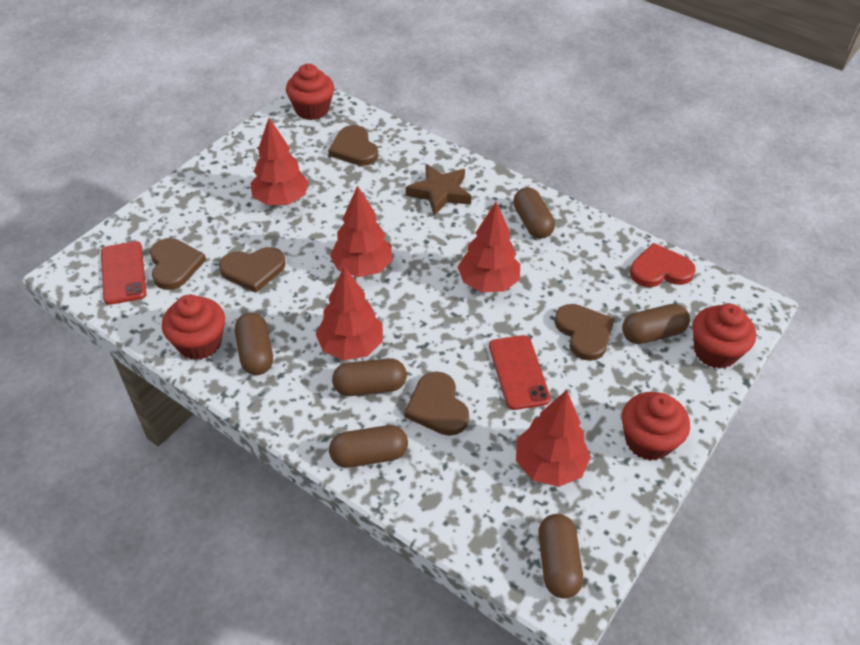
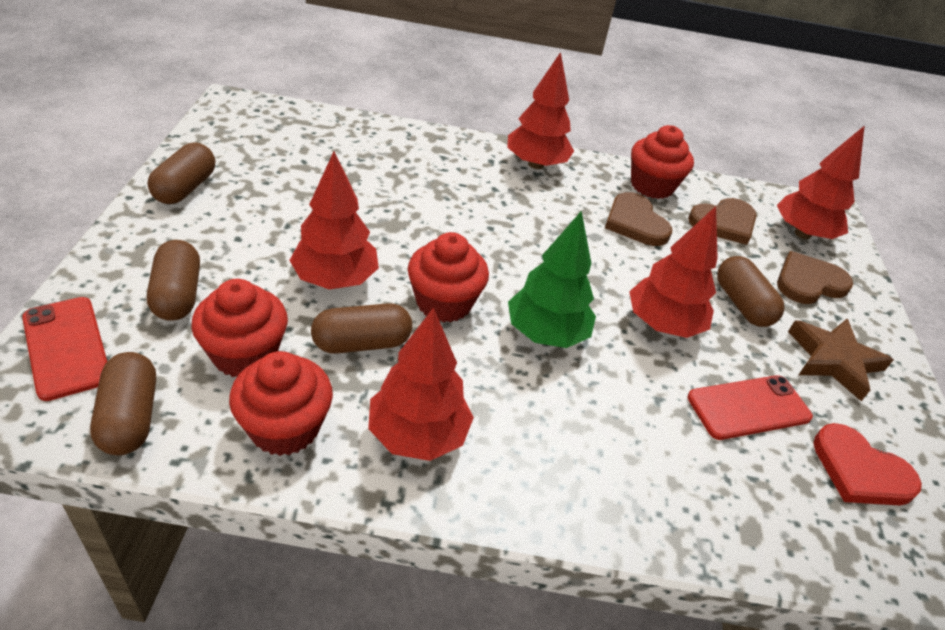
brown capsule: [235,313,273,375] [329,425,408,468] [332,358,407,396] [513,187,555,239] [538,514,583,599] [622,304,690,344] = 6 -> [90,352,156,455] [147,143,215,204] [147,240,200,321] [311,303,412,354] [717,256,784,327] = 5
brown heart: [150,238,206,290] [219,247,286,293] [328,125,378,166] [404,371,469,436] [555,304,615,361] = 5 -> [605,192,672,246] [688,198,757,245] [777,251,853,304] = 3
green tree: none = 0 -> [508,211,596,348] = 1

